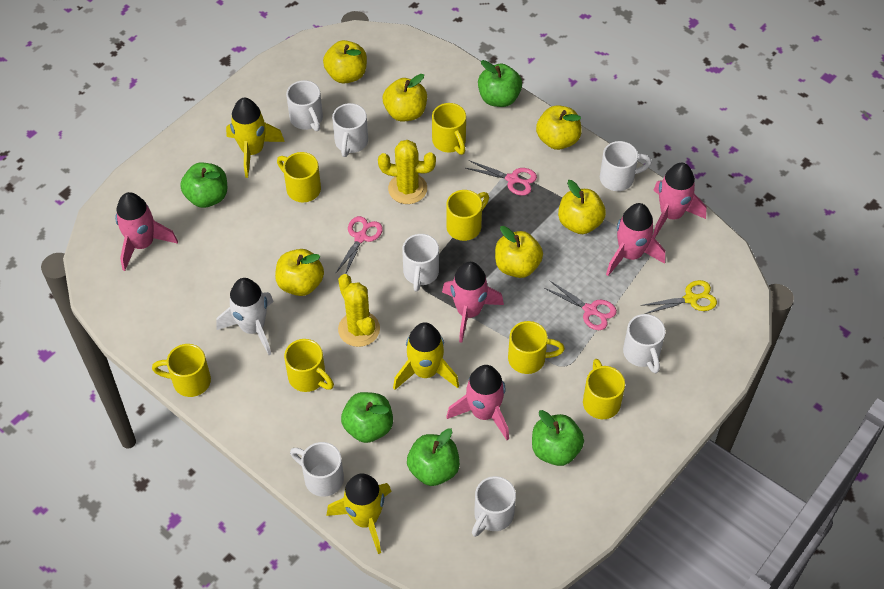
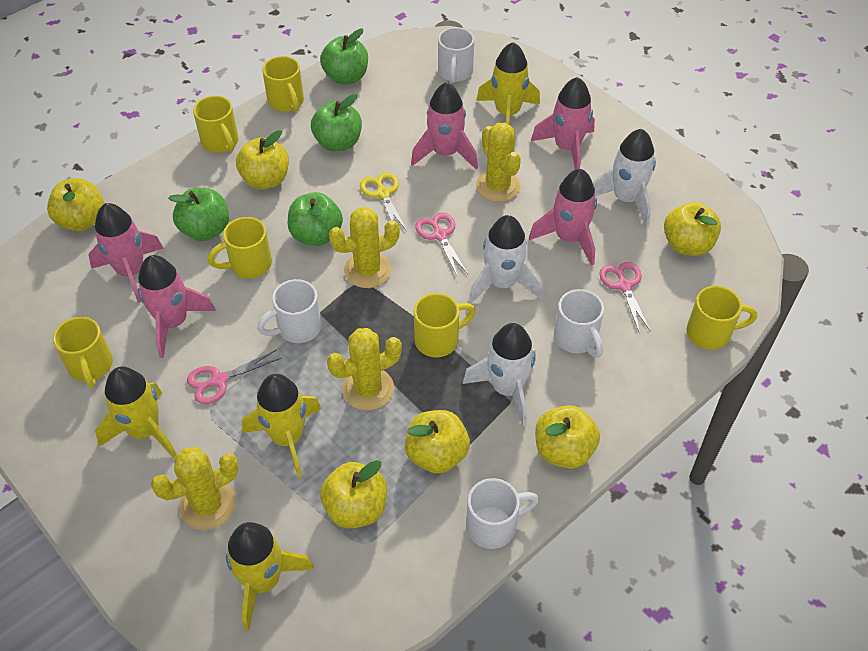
green apple: [180,162,227,208] [341,392,393,443] [407,428,460,486] [478,60,522,107] [532,410,584,466] = 5 -> [168,188,229,241] [288,192,343,246] [311,94,362,152] [320,28,368,85] = 4
white mug: [286,80,323,131] [290,442,344,497] [332,103,368,157] [402,234,439,292] [472,476,516,537] [600,141,652,191] [623,314,665,374] = 7 -> [257,279,322,343] [438,27,474,83] [466,478,539,549] [554,289,604,358] = 4
white rocket: [217,278,274,355] = 1 -> [463,323,536,426] [468,215,542,304] [592,129,656,226] = 3
yellow cactus: [338,274,380,347] [378,140,436,204] = 2 -> [151,447,239,530] [327,328,402,411] [329,207,400,288] [476,123,521,202] = 4
yellow mug: [152,344,211,397] [277,152,321,202] [284,339,334,392] [432,103,466,155] [446,190,489,241] [508,321,565,374] [583,359,625,419] = 7 -> [53,317,113,388] [193,96,239,153] [208,217,272,278] [262,56,304,112] [414,293,476,357] [687,286,757,350] = 6
yellow rocket: [226,98,285,178] [326,473,392,554] [393,322,459,390] = 3 -> [95,367,177,459] [226,522,314,631] [242,374,321,478] [476,42,540,125] = 4

